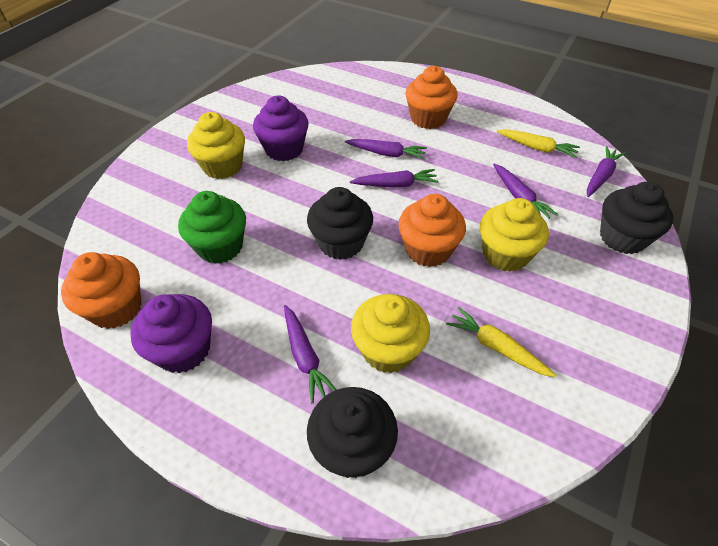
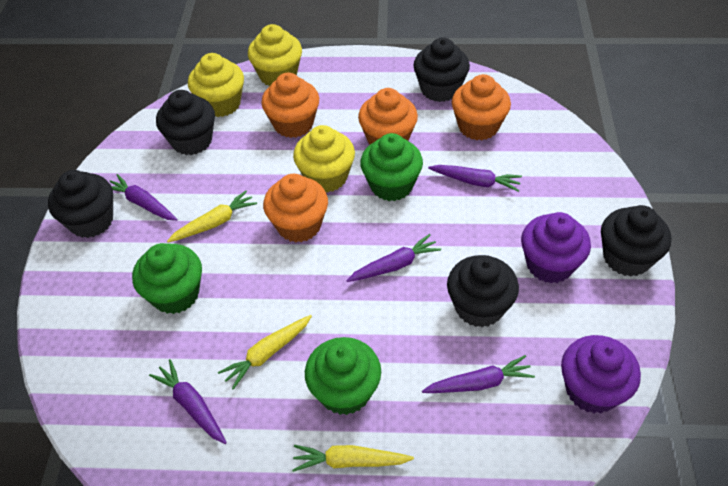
black cupcake: [307,187,373,260] [307,387,398,478] [600,182,673,254] = 3 -> [48,170,113,238] [156,90,215,155] [413,37,470,102] [447,255,519,327] [601,205,671,277] = 5
green cupcake: [178,191,246,264] = 1 -> [132,243,202,314] [305,337,381,415] [360,133,423,201] = 3
orange cupcake: [61,252,142,329] [398,194,466,267] [406,66,458,129] = 3 -> [261,73,319,138] [263,174,328,243] [358,88,418,145] [452,74,511,140] = 4
yellow carrot: [446,307,557,377] [497,129,580,158] = 2 -> [167,190,257,243] [218,315,312,390] [292,445,414,472] = 3

